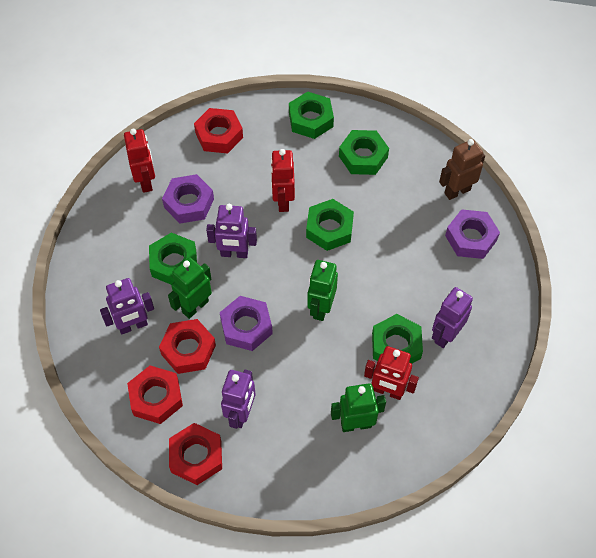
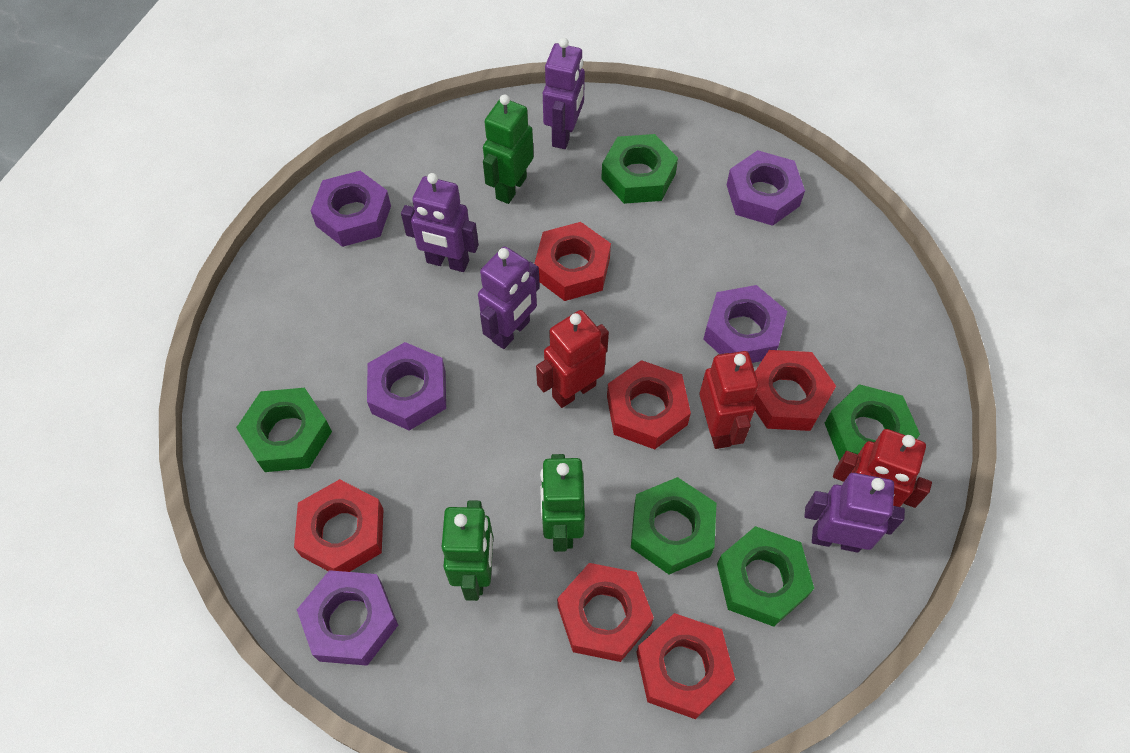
brown robot: [439,139,485,200] = 1 -> none = 0
purple nut: [162,174,214,224] [220,296,273,351] [445,209,500,259] = 3 -> [297,570,398,666] [310,171,391,247] [367,342,446,431] [703,285,787,363] [727,150,805,226] = 5
red nut: [127,366,183,424] [159,319,216,374] [169,423,222,485] [194,108,243,153] = 4 -> [294,479,383,572] [534,222,611,301] [557,563,654,662] [607,360,691,449] [636,613,735,719] [753,350,836,431] = 6

